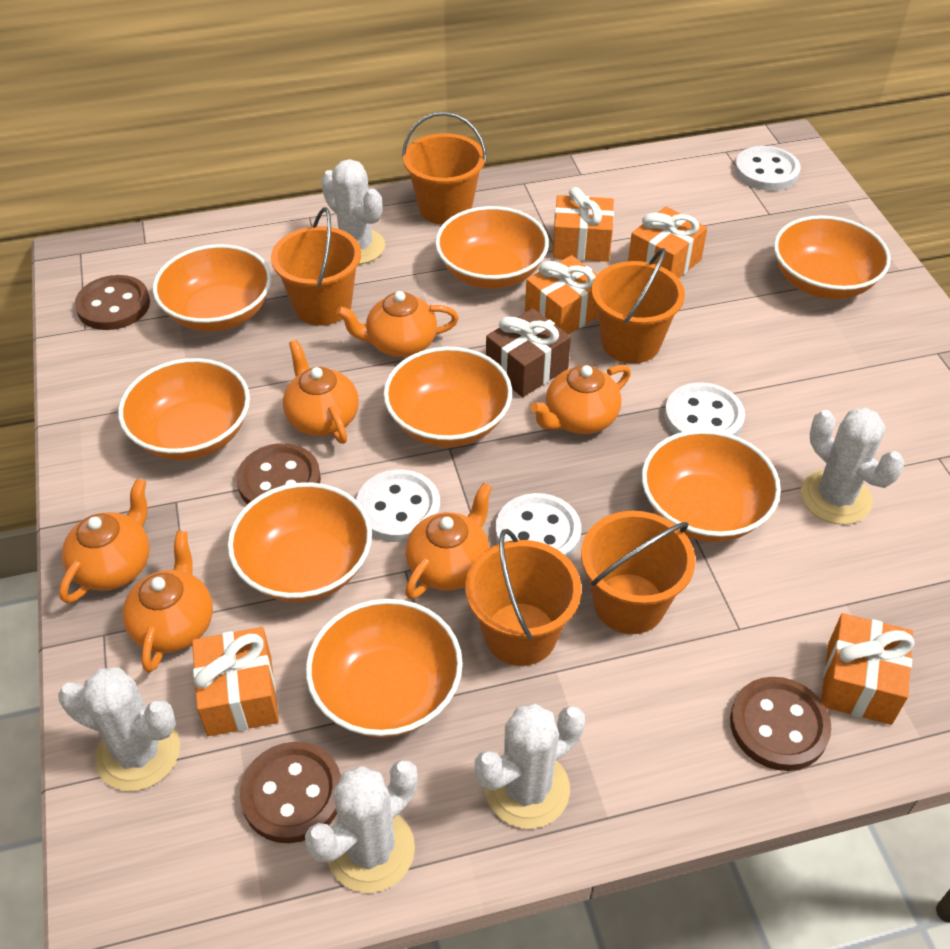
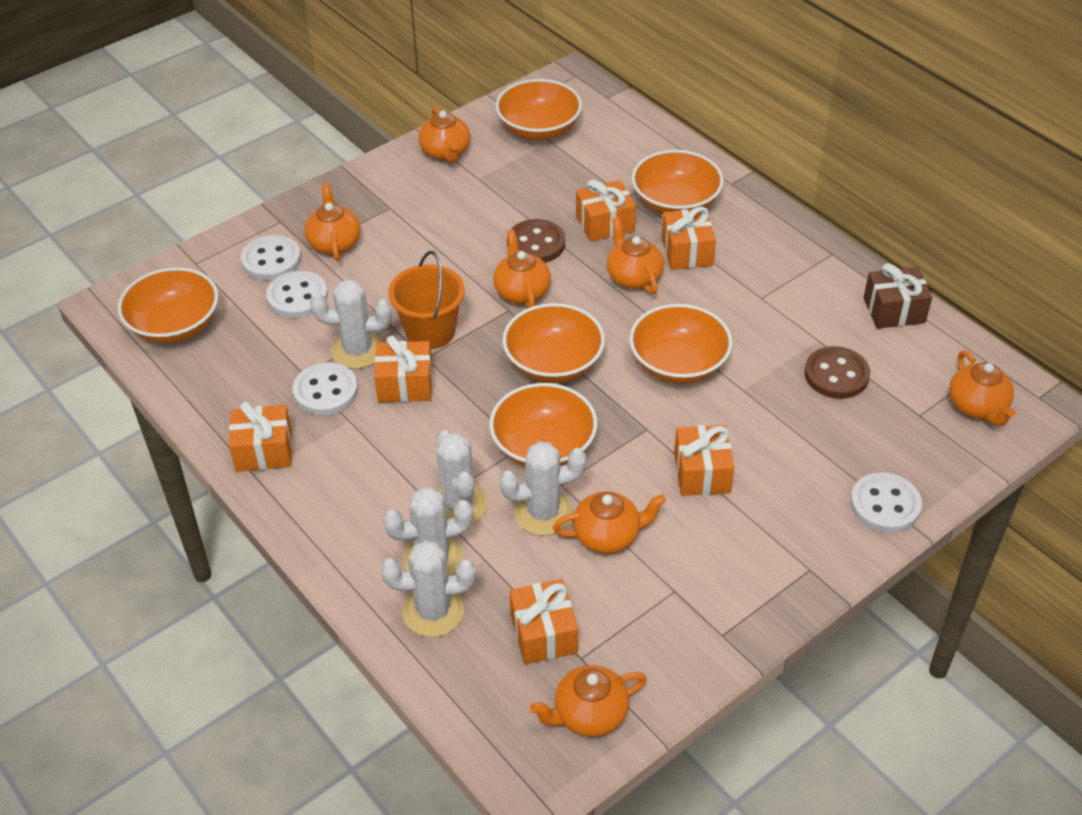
brown button: [75,275,150,330] [236,443,321,505] [240,742,341,843] [730,677,832,771] = 4 -> [507,219,565,263] [804,346,870,399] = 2
orange bowl: [118,358,250,460] [153,244,272,331] [228,482,372,602] [306,599,463,738] [383,347,512,447] [435,206,549,289] [642,430,781,542] [774,215,891,299] = 8 -> [118,267,218,344] [489,383,597,467] [495,79,582,140] [502,303,605,383] [629,304,732,384] [632,150,724,214] = 6
orange bucket: [271,207,361,326] [402,112,487,225] [465,529,582,666] [581,511,696,634] [592,248,685,363] = 5 -> [388,251,465,349] = 1
orange gift: [192,627,279,736] [525,255,598,334] [552,187,614,262] [628,207,707,279] [821,613,915,725] = 5 -> [229,401,292,472] [374,335,433,402] [509,579,578,664] [576,180,636,242] [661,207,716,270] [674,425,734,496] = 6
orange teapot: [59,479,150,603] [123,531,213,673] [283,340,359,444] [336,291,459,357] [405,482,492,599] [530,365,631,434] = 6 -> [305,183,361,261] [418,106,471,163] [493,229,551,308] [530,665,647,737] [553,491,666,554] [607,217,664,294] [949,351,1016,426] = 7

